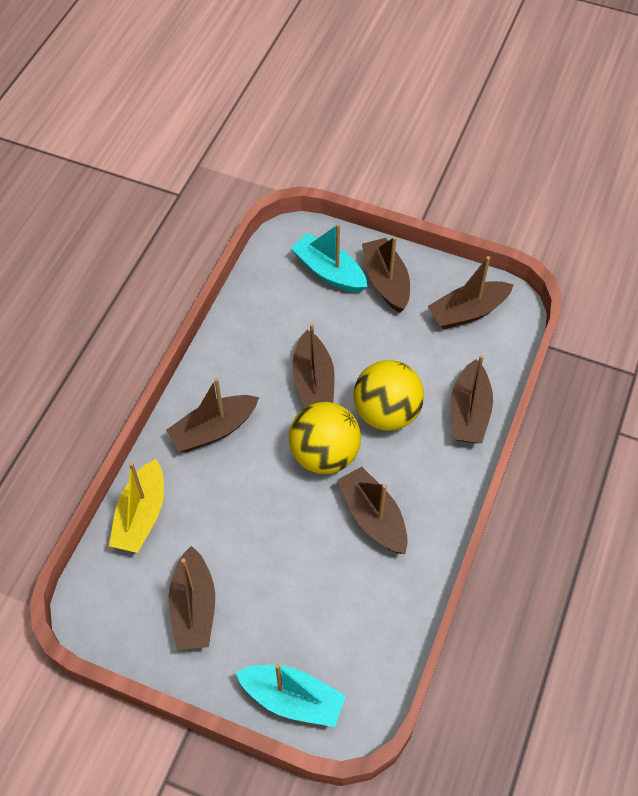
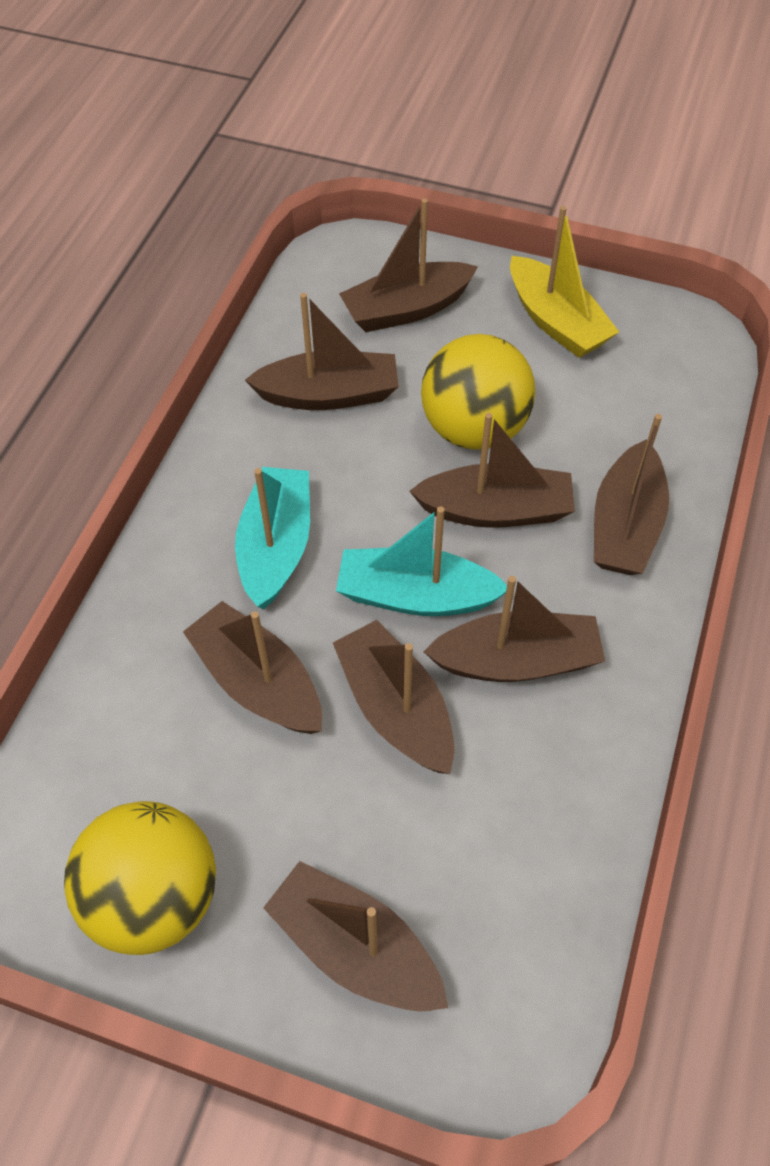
brown boat: [166,378,259,452] [168,546,215,650] [292,323,335,408] [337,467,408,554] [362,236,410,313] [428,256,514,329] [451,355,493,443] = 7 -> [183,601,322,734] [245,293,399,410] [263,861,448,1012] [333,620,455,774] [339,199,478,332] [409,413,575,528] [424,576,605,682] [594,414,669,575] = 8

